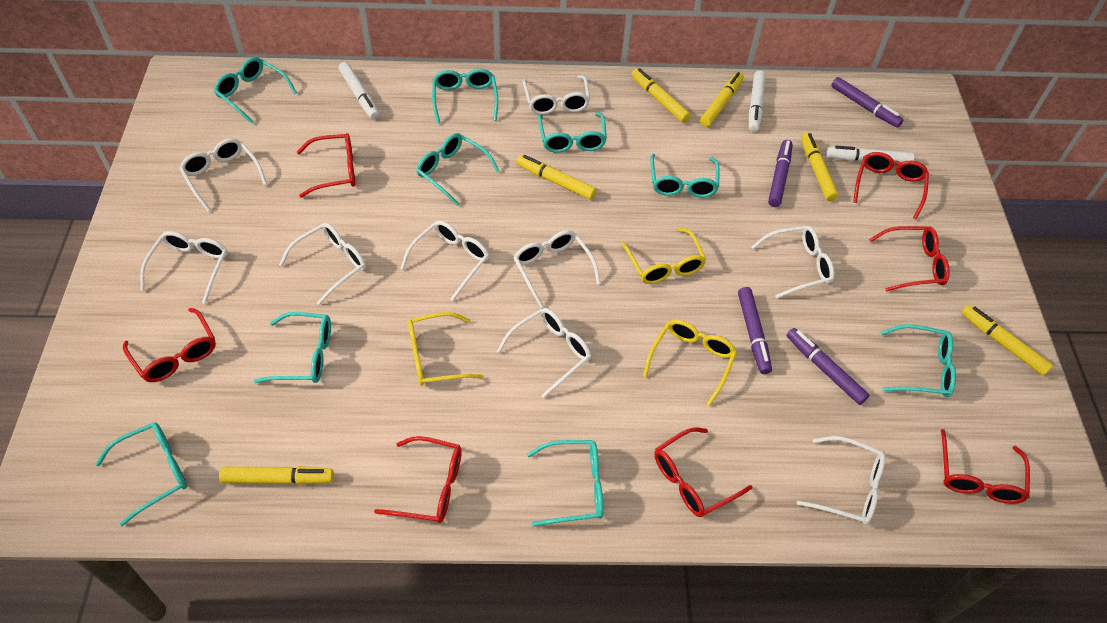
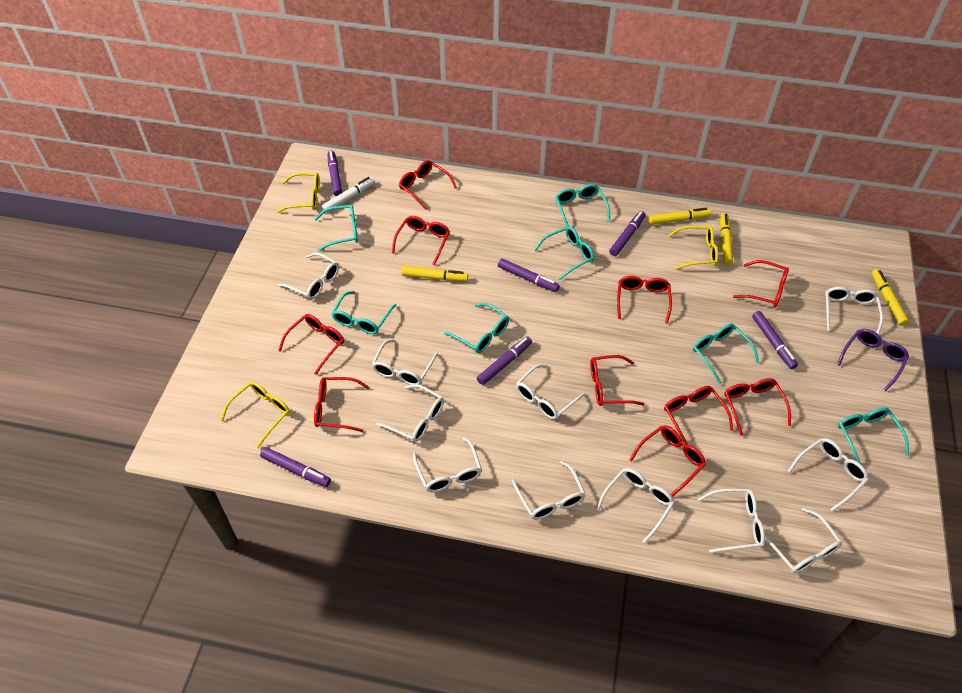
purple glasses: none = 0 -> [837,329,909,391] = 1
purple marker: [738,287,772,374] [768,140,793,207] [786,328,869,405] [831,77,903,128] = 4 -> [260,447,331,487] [327,151,342,196] [477,336,532,385] [498,258,559,292] [609,211,646,256] [752,311,798,369] = 6
red glasses: [123,308,216,382] [297,133,355,198] [374,436,462,523] [654,427,752,517] [853,152,929,219] [869,226,950,292] [941,429,1030,504] = 7 -> [278,314,344,375] [314,377,370,432] [392,216,450,265] [399,160,457,210] [590,355,645,406] [617,276,672,324] [629,425,706,497] [664,386,733,445] [724,378,791,436] [733,260,789,307] = 10
turquoise glasses: [96,422,187,526] [214,57,297,124] [254,312,331,383] [416,133,499,206] [432,69,498,123] [527,440,603,526] [538,112,607,153] [650,154,719,198] [881,324,956,397] = 9 -> [315,204,358,251] [331,291,396,334] [444,303,509,353] [534,226,594,280] [555,184,610,227] [693,324,759,384] [838,407,909,464] = 7
white glasses: [140,231,228,304] [179,138,267,211] [279,223,366,305] [400,220,489,301] [497,308,591,399] [514,230,601,308] [523,75,590,115] [751,226,834,299] [797,436,886,525] = 9 -> [278,253,339,299] [371,339,438,385] [376,384,444,442] [413,437,482,492] [512,461,586,520] [516,364,585,420] [596,468,674,543] [698,489,765,553] [765,508,842,574] [788,438,869,512] [825,287,883,335] = 11
white marker: [338,62,379,120] [749,70,766,132] [826,146,914,162] = 3 -> [322,177,375,213] = 1
yellow marker: [219,466,334,485] [516,155,596,200] [631,68,691,123] [700,72,744,127] [801,132,839,201] [961,305,1053,376] = 6 -> [401,266,468,281] [648,207,711,225] [720,213,733,265] [871,269,909,326] = 4

